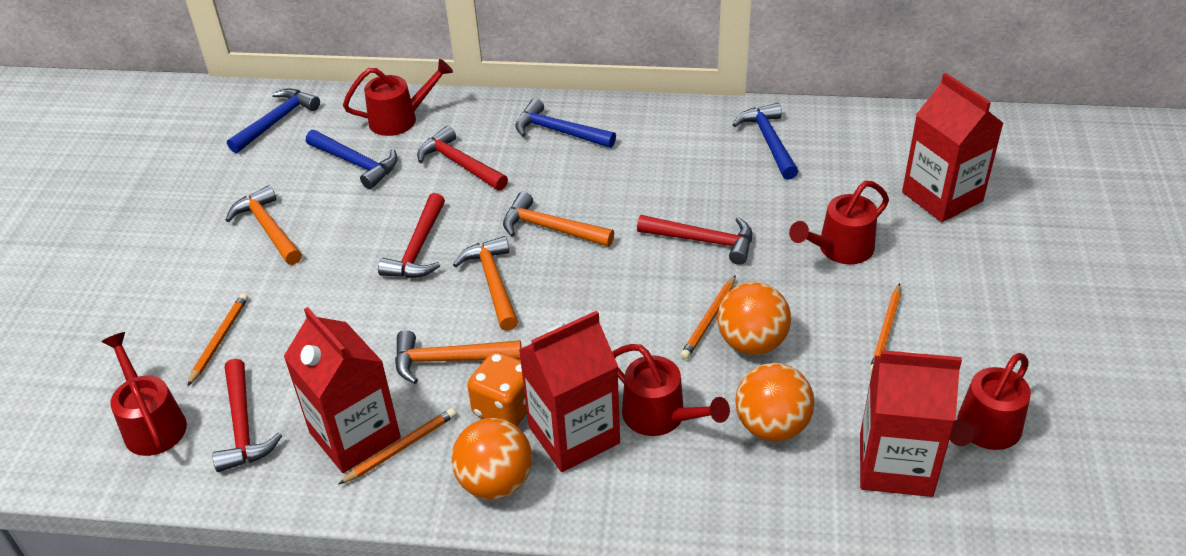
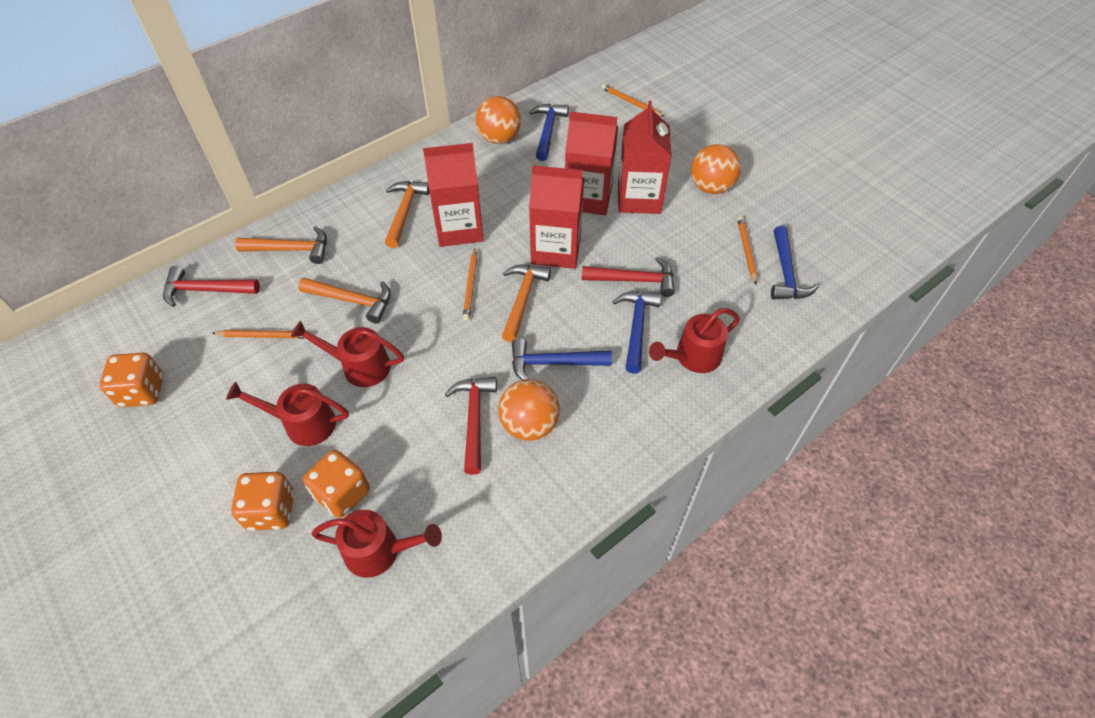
orange dice: [467,351,527,426] = 1 -> [100,353,163,407] [231,472,294,531] [303,450,370,518] = 3
red hammer: [212,359,282,472] [378,193,445,278] [417,126,508,191] [637,215,752,265] = 4 -> [163,266,260,307] [445,377,497,475] [582,257,675,297] = 3
red watering can: [102,332,187,456] [343,59,453,136] [612,344,730,436] [789,181,889,264] [950,353,1031,450] = 5 -> [226,382,349,446] [291,321,404,387] [312,510,442,578] [649,308,740,373] = 4

